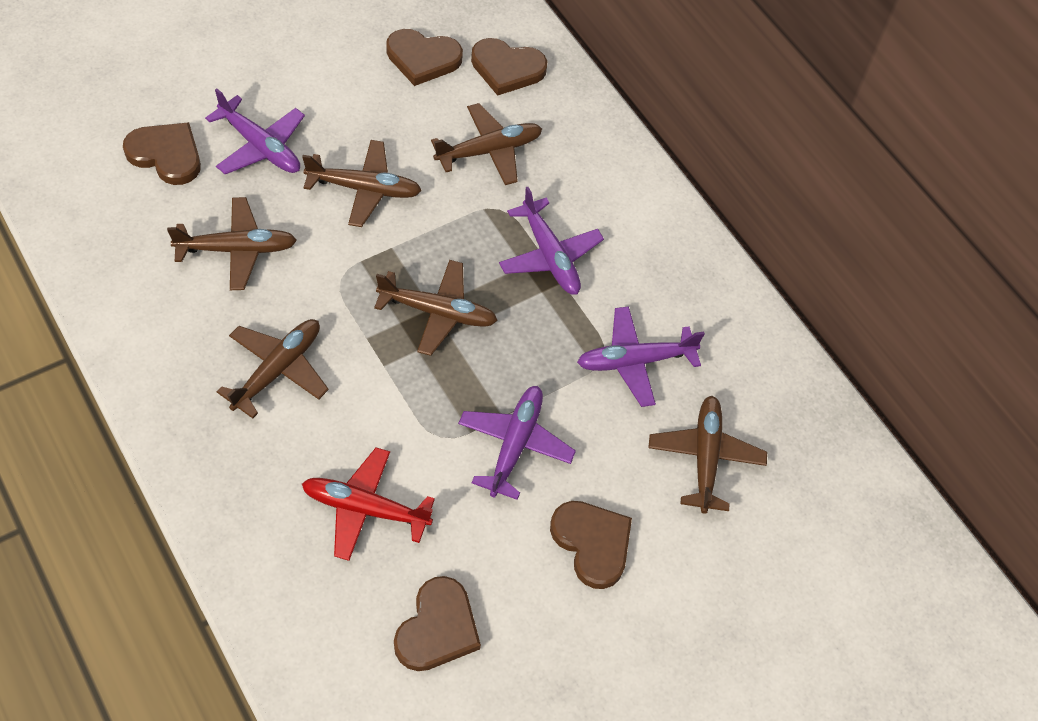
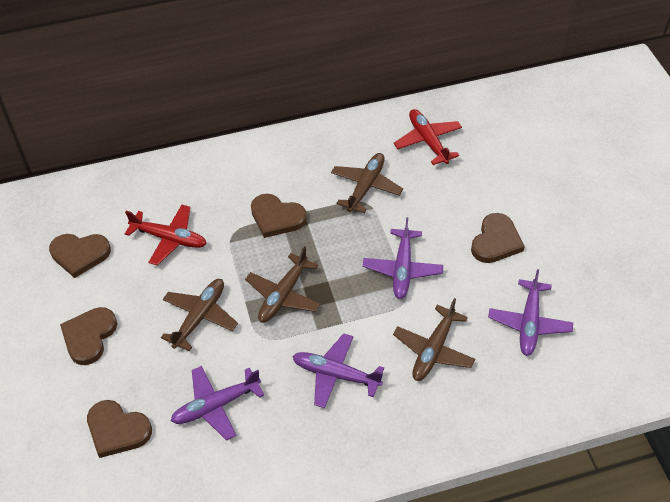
brown plane: [167,197,297,290] [216,319,329,418] [302,140,422,227] [374,260,498,356] [431,103,542,185] [648,396,767,514] = 6 -> [161,279,238,351] [245,246,320,323] [331,153,403,213] [393,298,475,381] = 4
red plane: [302,447,435,561] = 1 -> [125,205,207,266] [394,109,462,165] = 2

